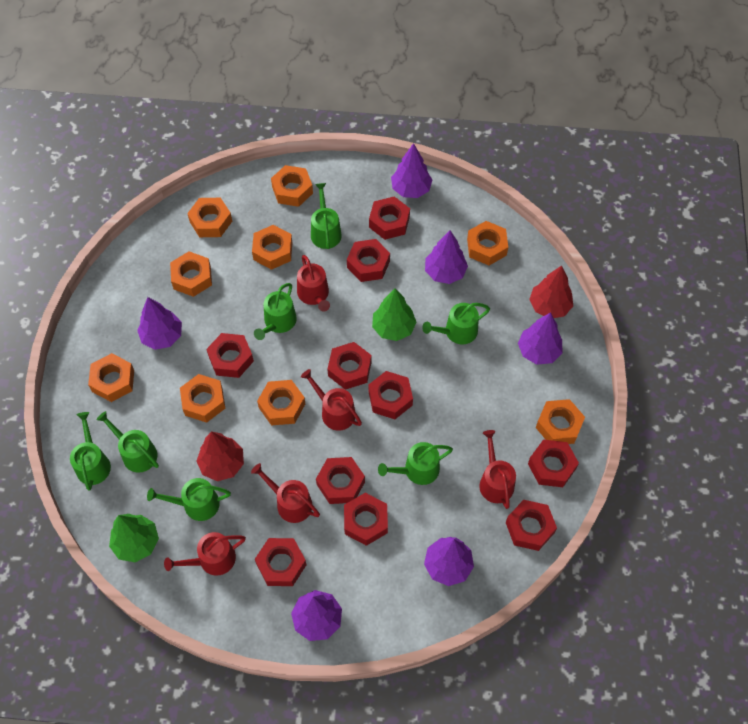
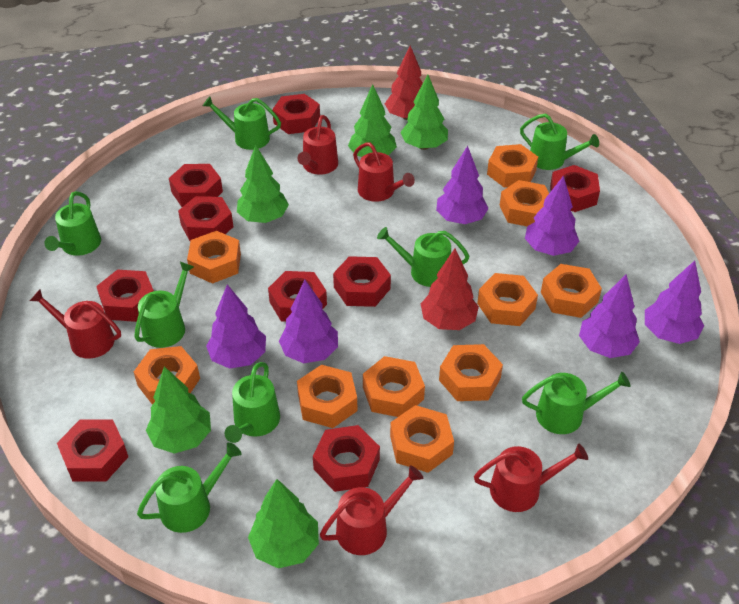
green tree: [109,514,159,562] [372,288,417,341] = 2 -> [146,366,211,454] [237,145,289,223] [248,479,319,568] [348,84,397,157] [400,75,448,150] = 5
green watering can: [70,412,111,490] [96,411,159,473] [147,478,231,521] [254,283,297,340] [311,183,342,249] [378,442,453,485] [422,303,490,345] = 7 -> [44,191,101,256] [134,262,194,348] [137,442,242,533] [203,96,281,150] [225,362,280,443] [377,227,469,287] [520,114,599,170] [522,372,631,434] = 8
orange nut: [88,353,134,402] [170,251,212,297] [180,374,225,423] [187,198,232,237] [252,225,292,270] [257,380,305,426] [271,165,313,207] [467,221,508,265] [536,399,585,444] = 9 -> [134,346,200,405] [187,231,241,284] [297,365,357,428] [363,356,425,417] [390,405,454,473] [439,344,503,401] [477,273,538,326] [487,144,538,188] [499,180,549,226] [541,264,602,318] = 10
red nut: [206,333,254,378] [255,538,306,586] [316,457,365,504] [327,342,372,390] [344,493,388,546] [347,239,390,282] [368,371,413,419] [369,196,410,240] [506,500,557,551] [528,439,579,487] = 10 -> [57,419,128,482] [96,269,154,322] [169,164,223,207] [178,196,234,241] [268,271,327,322] [272,94,320,134] [313,425,380,492] [333,256,391,307] [550,165,600,212] = 9

